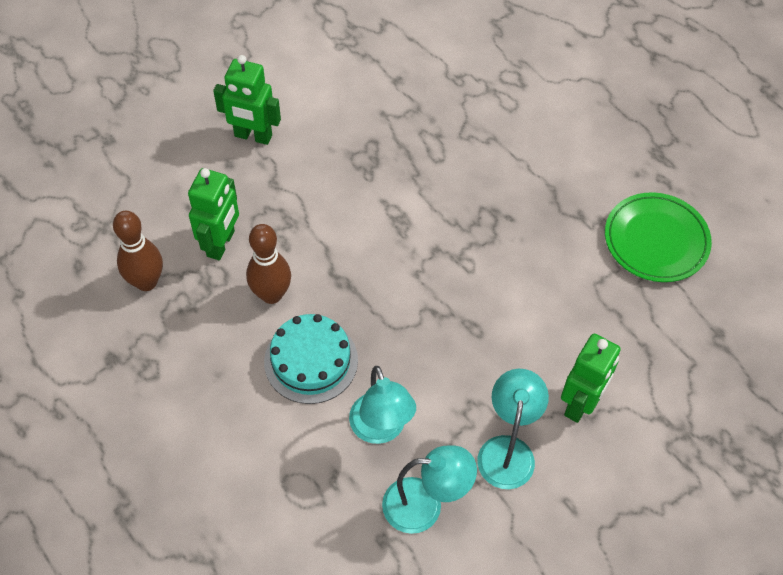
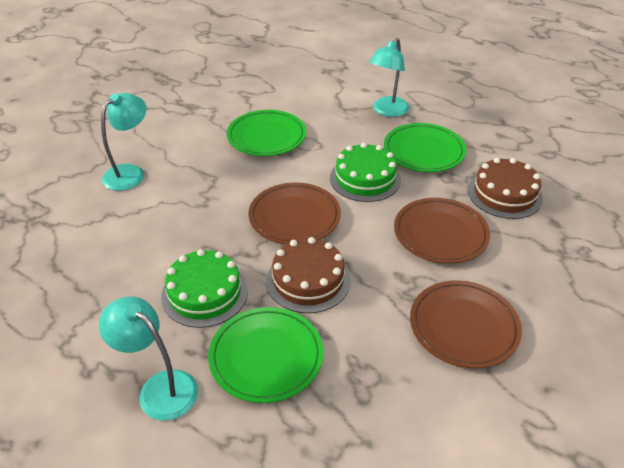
brown bowling pin: [113,211,163,291] [246,224,291,304] = 2 -> none = 0
brown cake: none = 0 -> [266,237,351,313] [468,158,543,219] = 2
brown plate: none = 0 -> [249,182,341,244] [394,198,490,264] [410,280,522,369] = 3
green cake: none = 0 -> [161,249,248,328] [330,143,401,202] = 2
green plate: [605,192,712,282] = 1 -> [208,307,323,403] [227,110,306,156] [384,123,466,172] = 3
green robot: [188,168,239,260] [213,55,281,145] [561,333,621,423] = 3 -> none = 0
turquoise cake: [264,314,358,404] = 1 -> none = 0

